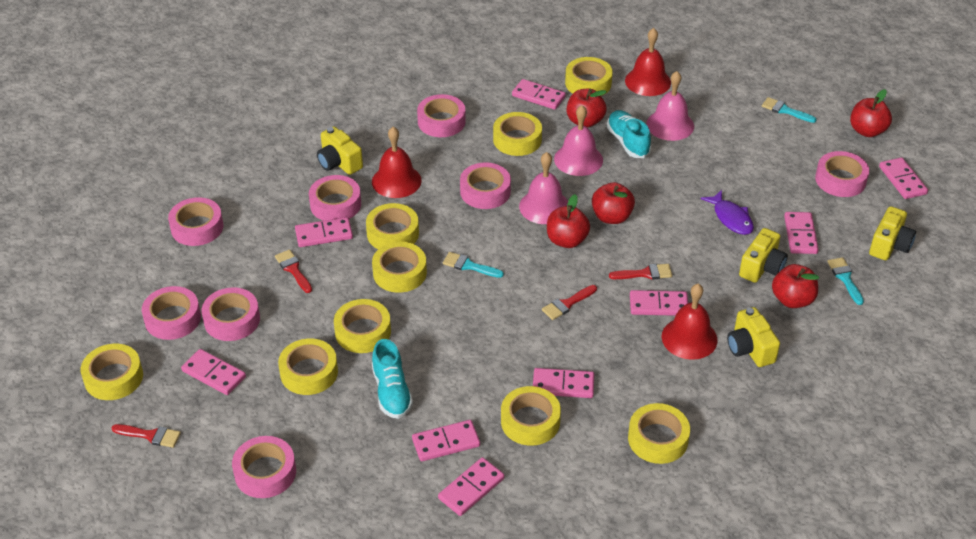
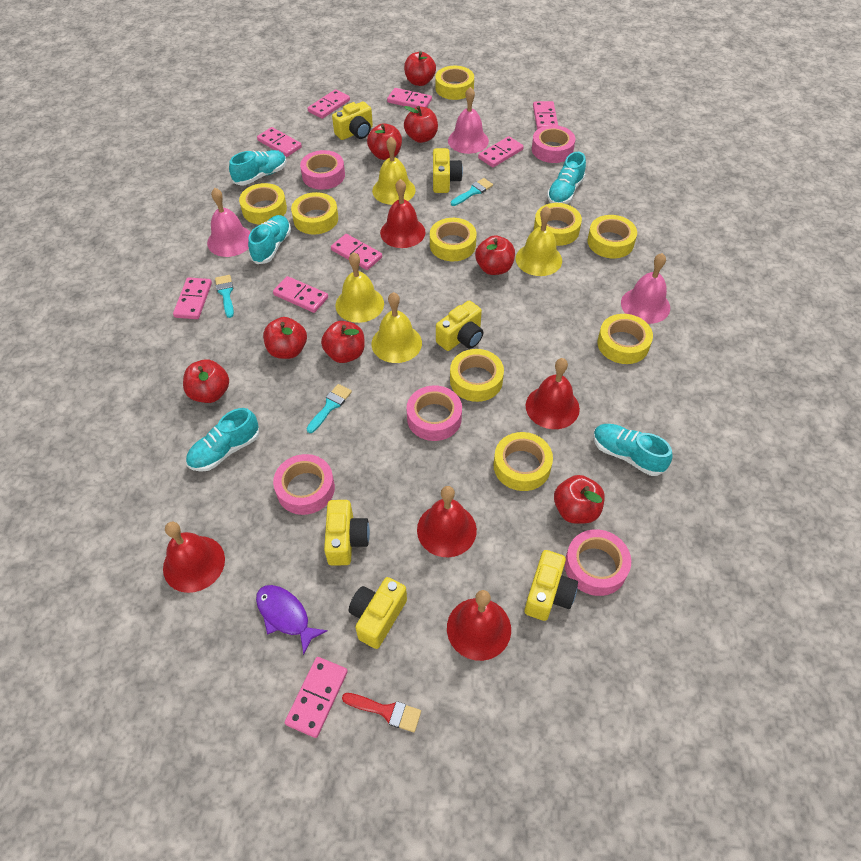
pink tape: [142,286,201,340] [168,197,224,246] [202,287,260,341] [232,436,296,498] [309,175,361,221] [417,94,466,137] [460,162,511,209] [815,151,869,197] = 8 -> [273,454,335,515] [300,150,345,190] [407,385,462,441] [532,125,575,163] [565,529,631,596] = 5
red apple: [547,194,590,248] [567,89,607,128] [592,182,635,224] [772,264,819,308] [850,89,892,137] = 5 -> [183,359,229,403] [263,317,307,359] [321,321,365,363] [367,123,402,160] [404,51,436,86] [404,106,438,143] [475,235,515,275] [554,475,605,524] = 8
red bell: [372,127,422,198] [625,28,671,96] [662,284,718,360] = 3 -> [163,522,225,593] [380,179,425,248] [417,486,477,557] [447,590,511,661] [526,358,580,429] = 5
red brush: [112,424,181,448] [275,249,312,293] [542,285,597,320] [609,264,672,280] = 4 -> [342,693,421,732] = 1
turquoise shoe: [372,339,413,419] [607,110,651,158] = 2 -> [186,408,259,472] [229,150,287,186] [248,215,291,264] [547,152,586,204] [593,424,673,476] = 5
yellow bell: none = 0 -> [335,252,384,323] [371,292,422,363] [372,137,416,205] [516,206,562,276] = 4
yellow camera: [317,126,363,175] [727,307,780,367] [739,228,788,283] [869,206,916,260] = 4 -> [324,500,370,566] [332,101,373,140] [349,577,407,649] [433,148,463,193] [436,300,483,351] [524,550,578,621] = 6

